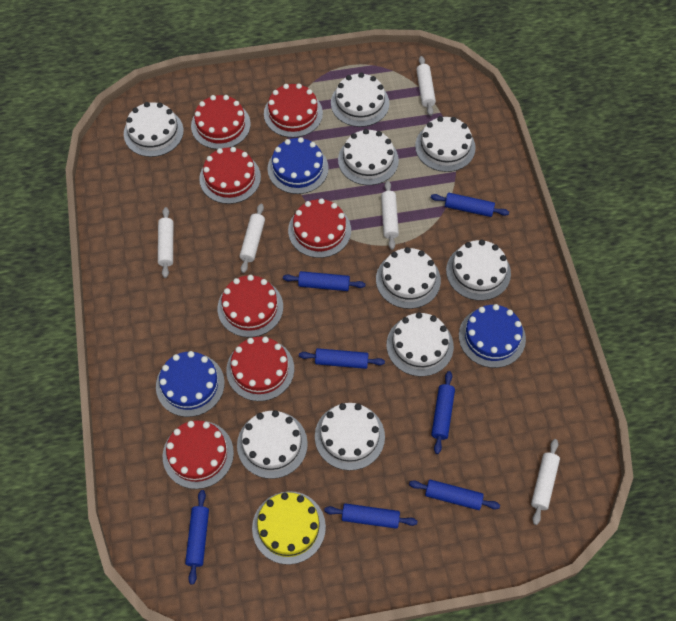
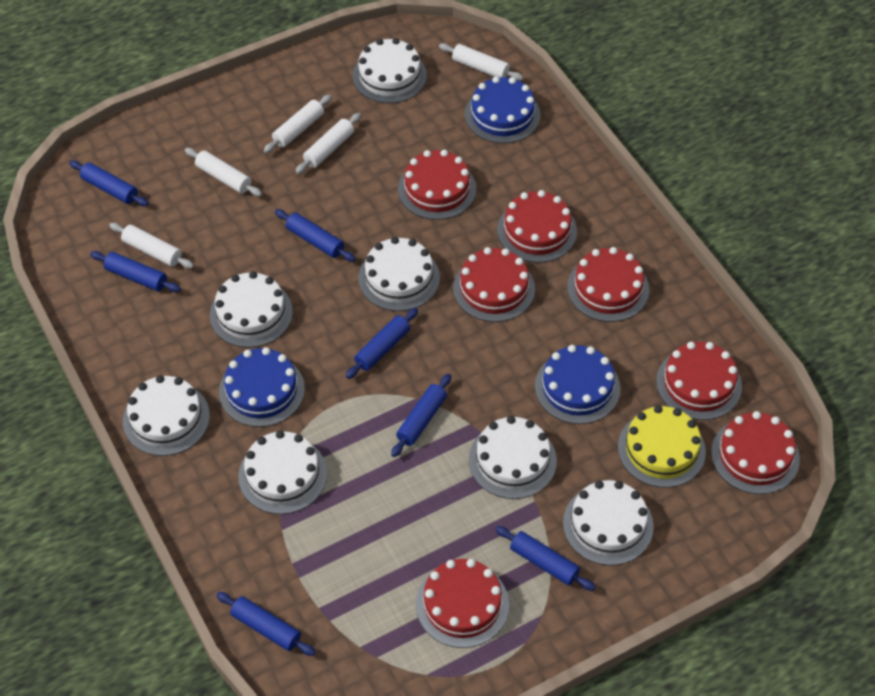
white cake: [124,102,184,157] [237,410,308,479] [315,403,385,471] [331,72,389,127] [338,129,399,185] [376,247,441,309] [387,312,454,377] [415,116,476,172] [446,239,511,301] = 9 -> [123,375,210,456] [210,271,293,348] [238,430,327,514] [353,38,427,103] [358,237,440,311] [469,416,557,499] [563,480,654,566] = 7

